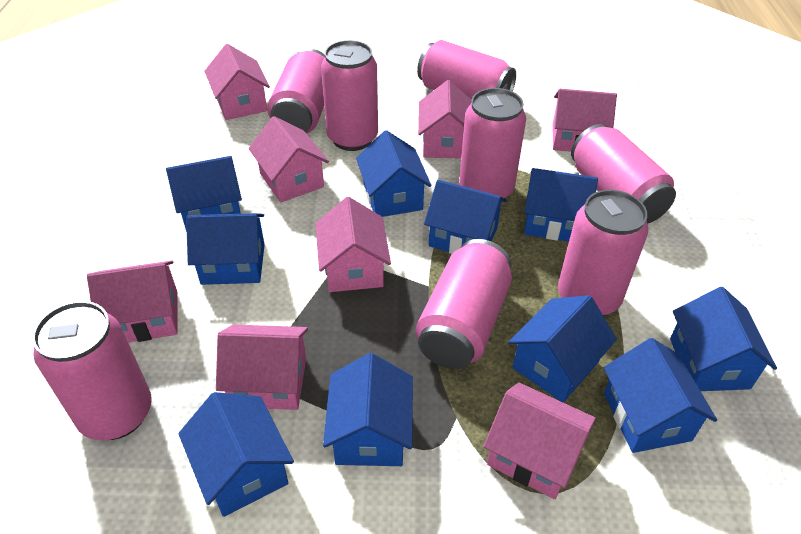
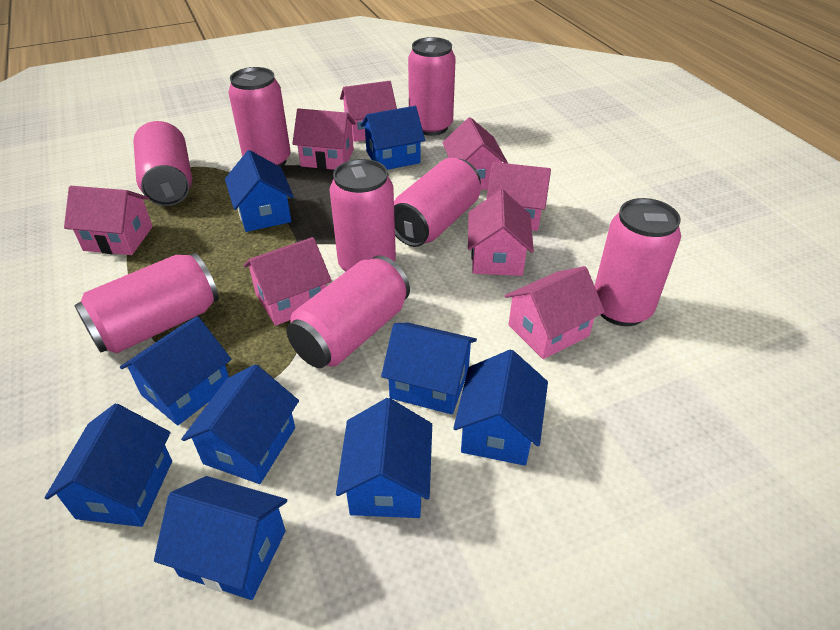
blue house: [166,156,242,232] [178,392,294,517] [186,213,265,285] [323,353,413,466] [356,130,432,217] [424,180,507,254] [509,295,617,403] [524,168,598,242] [604,338,717,453] [670,287,777,391] = 10 -> [45,404,172,527] [120,316,231,425] [154,476,287,600] [181,364,299,484] [225,150,294,232] [336,398,432,518] [361,106,425,170] [381,323,477,415] [453,350,548,466] = 9

